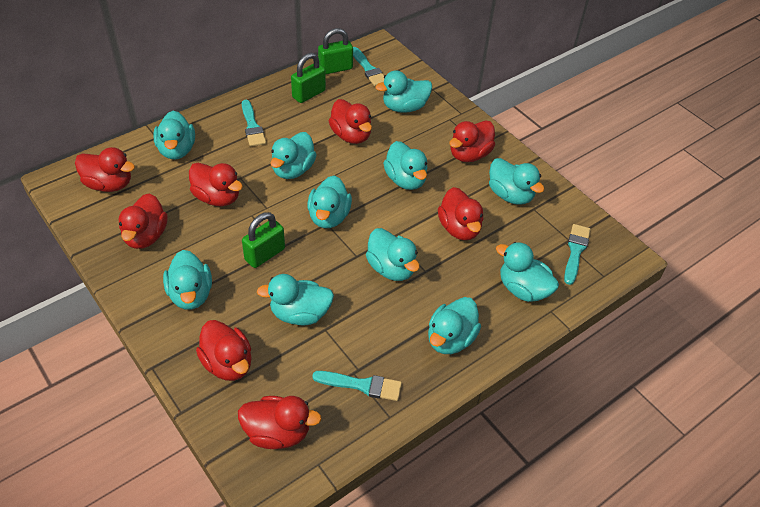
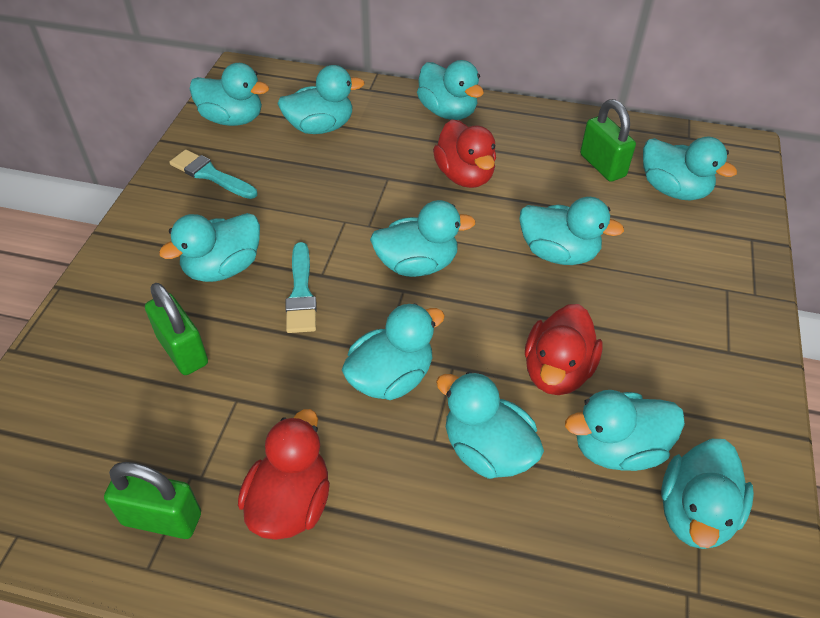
red duck: [75,147,135,192] [119,193,168,249] [189,163,243,206] [196,320,252,381] [238,396,322,449] [329,99,372,144] [438,187,483,240] [449,120,495,162] = 8 -> [238,409,330,540] [433,119,496,188] [525,304,603,395] = 3
turquoise brush: [242,100,266,147] [312,371,402,401] [353,47,384,86] [564,224,591,285] = 4 -> [169,149,257,199] [285,242,317,333] = 2

